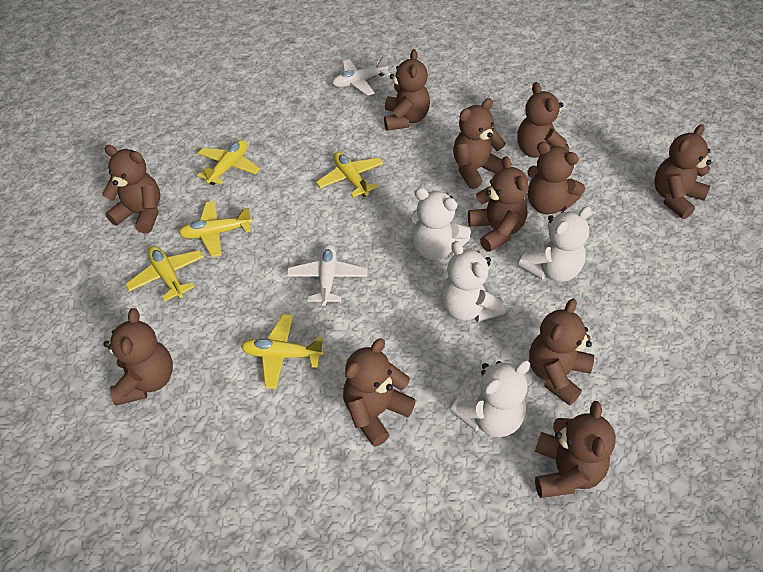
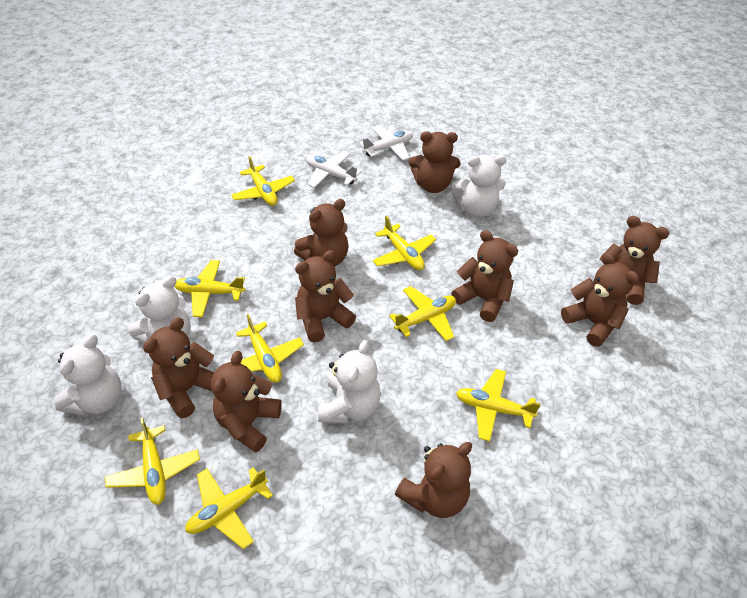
brown teddy bear: [102,145,160,234] [104,308,173,406] [343,338,416,447] [384,49,430,131] [453,98,506,189] [468,156,528,252] [517,82,569,158] [527,142,585,215] [529,299,594,406] [535,401,616,498] [654,124,711,219] = 11 -> [143,317,214,418] [211,351,282,453] [294,199,349,267] [295,250,356,343] [395,442,472,518] [409,132,461,193] [451,230,518,322] [561,253,639,347] [594,216,669,305] = 9
yellow plane: [125,246,204,302] [179,201,252,257] [197,140,260,185] [241,314,324,389] [316,152,384,197] = 5 -> [105,417,200,505] [175,260,245,317] [185,467,273,549] [231,156,295,206] [236,314,304,383] [373,216,436,270] [389,286,456,341] [456,369,541,442] = 8

